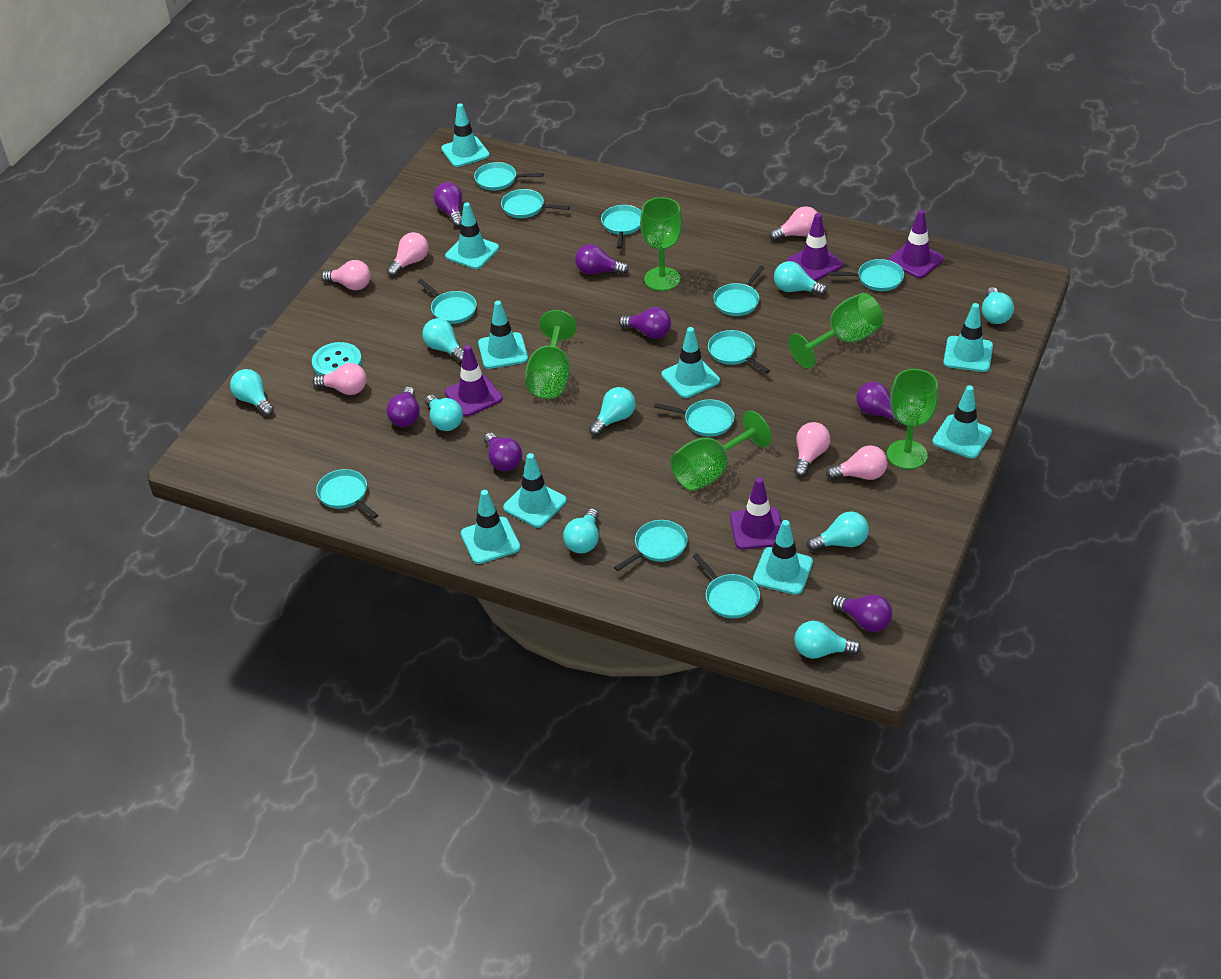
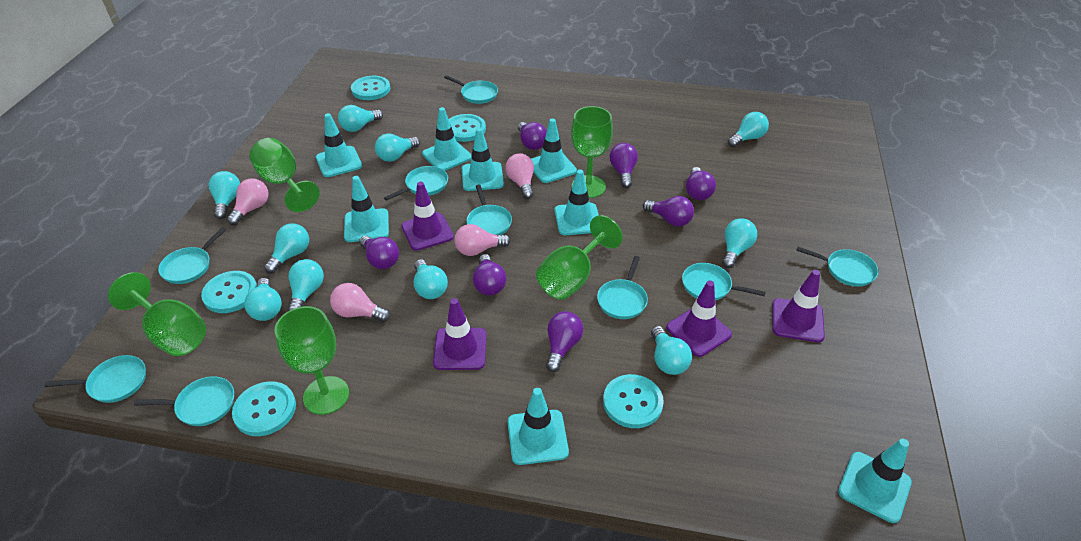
pink light bulb: [313,363,367,395] [321,260,371,290] [387,232,429,277] [769,206,818,241] [794,422,830,477] [826,446,888,480] = 6 -> [227,178,269,225] [330,283,390,322] [454,224,510,256] [505,154,534,199] = 4
turquoise button: [312,342,362,375] = 1 -> [201,271,257,313] [232,381,296,436] [351,76,390,100] [449,114,486,142] [603,374,664,428] = 5
turquoise light bulb: [230,369,274,416] [422,318,464,362] [425,395,463,431] [563,508,599,553] [589,387,636,436] [774,261,827,296] [794,621,861,659] [807,512,869,551] [982,287,1014,324] = 9 -> [209,171,240,219] [244,278,282,321] [264,224,309,274] [288,259,324,311] [338,105,383,132] [375,133,420,162] [414,259,448,299] [651,326,692,375] [722,218,757,268] [728,112,769,147] = 10
turquoise pan: [316,469,378,518] [418,279,477,324] [474,162,543,191] [501,189,570,218] [601,205,641,249] [614,520,688,571] [654,399,735,437] [692,553,760,618] [708,330,770,374] [713,266,765,316] [828,259,904,291] = 11 -> [45,355,146,403] [134,376,234,426] [158,227,226,284] [384,166,448,201] [444,75,498,104] [467,185,512,235] [597,256,648,319] [682,263,766,301] [796,247,879,287] = 9
turquoise traffic cone: [441,103,490,167] [445,202,499,269] [461,490,521,564] [478,301,528,369] [503,453,567,528] [662,327,720,398] [753,520,813,595] [932,385,992,459] [943,303,993,372] = 9 -> [316,113,362,177] [344,176,389,242] [422,107,472,171] [462,128,504,191] [508,388,569,465] [531,118,577,183] [554,169,599,235] [838,439,912,523] = 8

